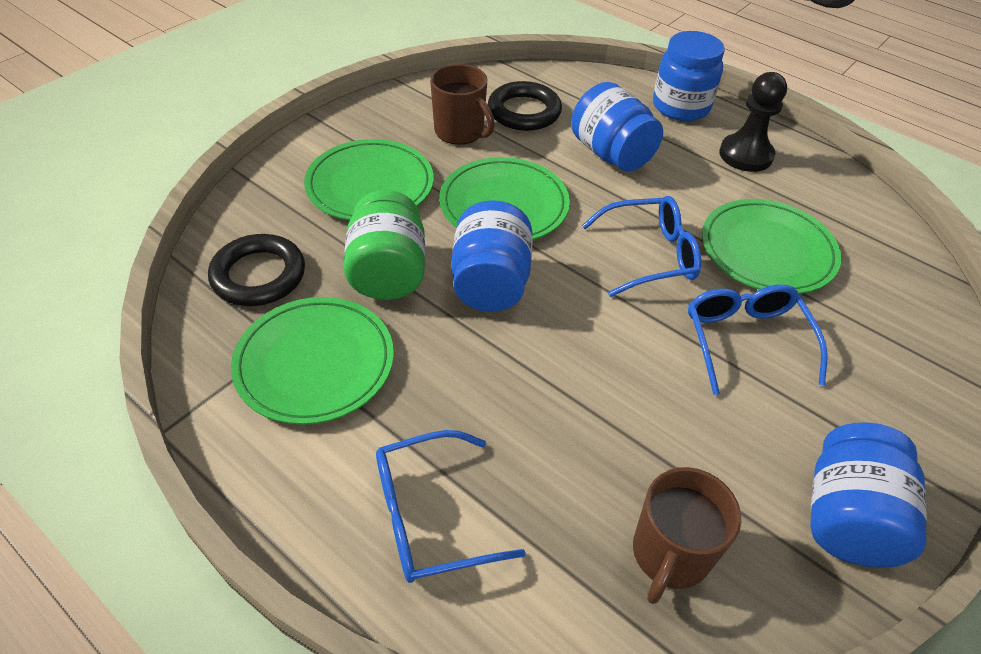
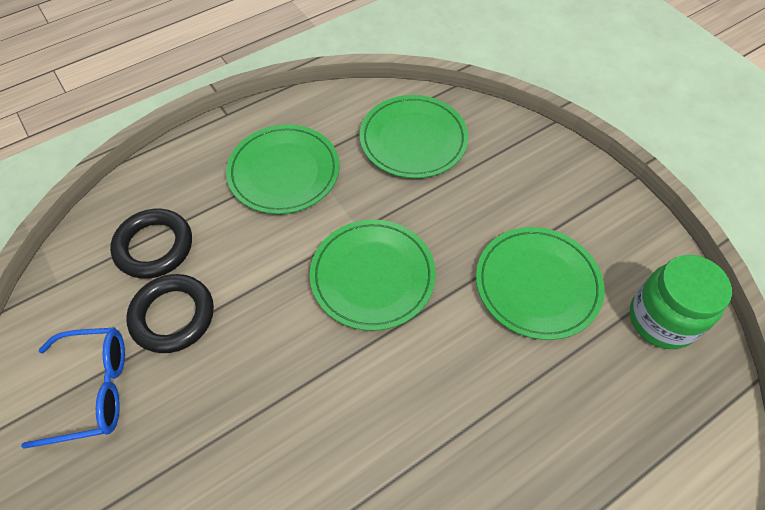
black pawn: [719,72,787,172] = 1 -> none = 0
blue glasses: [376,430,526,583] [582,196,701,297] [688,285,828,395] = 3 -> [21,327,125,449] = 1
blue jar: [451,200,533,312] [571,82,663,172] [653,31,725,121] [810,422,927,568] = 4 -> none = 0
brown mug: [430,64,495,145] [633,467,741,604] = 2 -> none = 0

